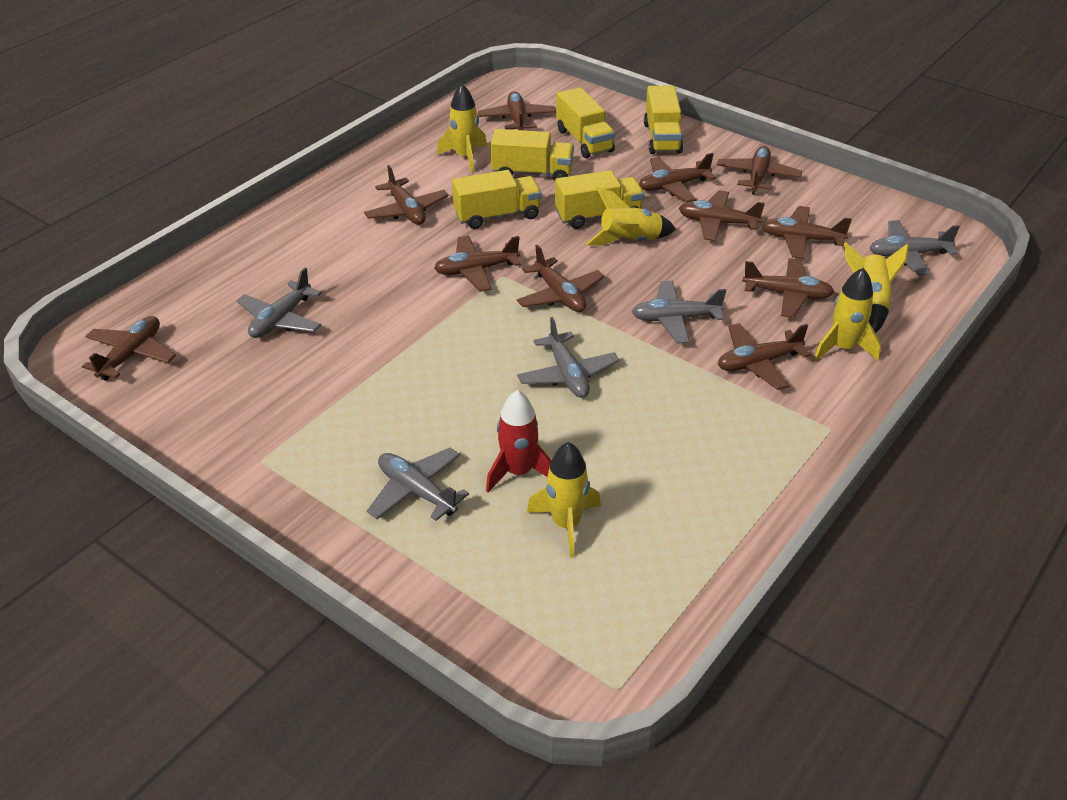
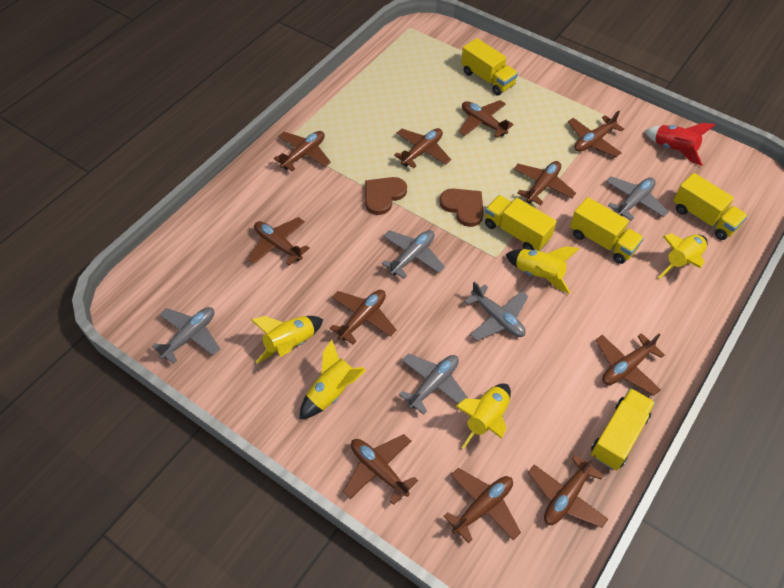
brown heart: none = 0 -> [365,177,407,215] [439,188,484,227] = 2

